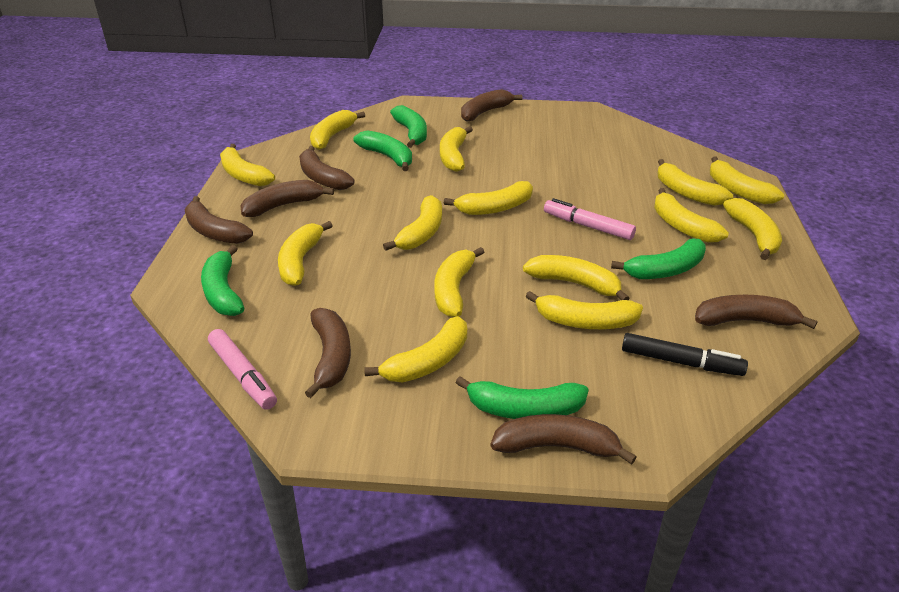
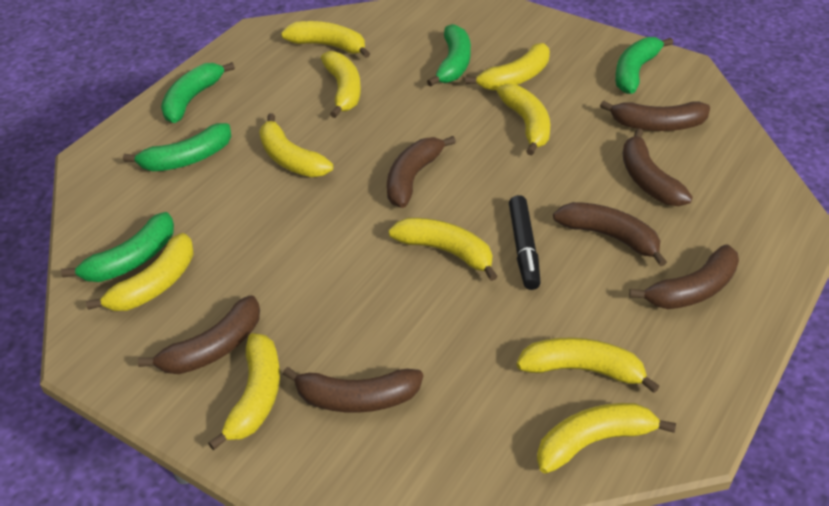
pink marker: [208,329,277,410] [544,198,636,240] = 2 -> none = 0
yellow banana: [220,144,275,186] [278,221,333,286] [310,110,365,150] [364,316,467,383] [383,195,442,251] [434,247,484,317] [440,126,473,172] [444,181,533,215] [523,255,630,300] [526,291,643,329] [654,188,729,243] [657,159,733,206] [710,156,785,204] [723,198,782,260] = 14 -> [86,233,194,311] [208,333,280,450] [259,113,333,177] [281,21,370,58] [321,51,361,118] [389,218,498,281] [465,43,550,90] [497,83,550,155] [516,337,660,393] [537,403,676,474] = 10

